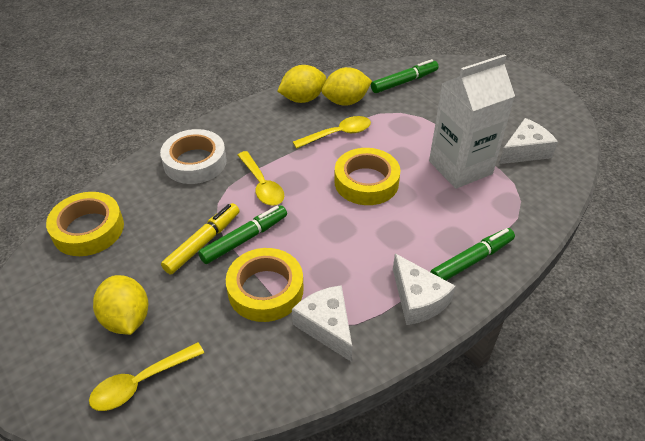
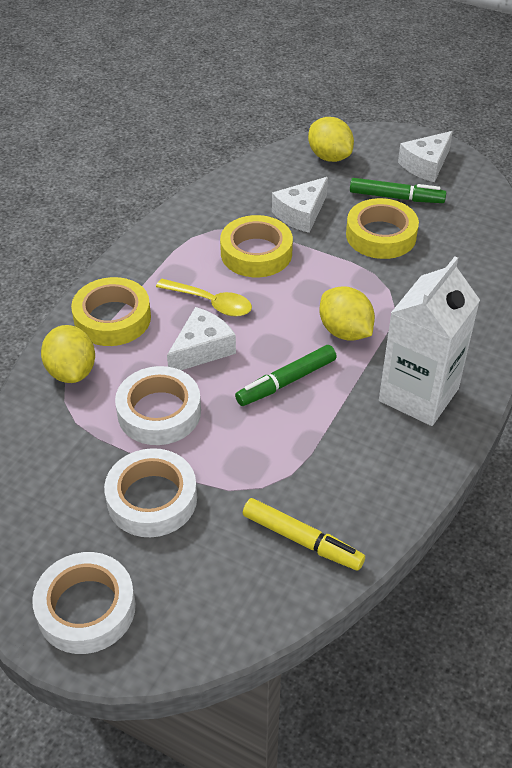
green marker: [198,205,287,264] [371,59,439,93] [430,228,515,280] = 3 -> [235,345,337,406] [350,178,446,203] = 2
white tape: [160,129,227,184] = 1 -> [32,552,136,654] [104,448,197,537] [115,366,201,445] = 3
yellow spoon: [89,342,204,411] [238,151,284,206] [293,116,371,149] = 3 -> [156,279,252,317] = 1

